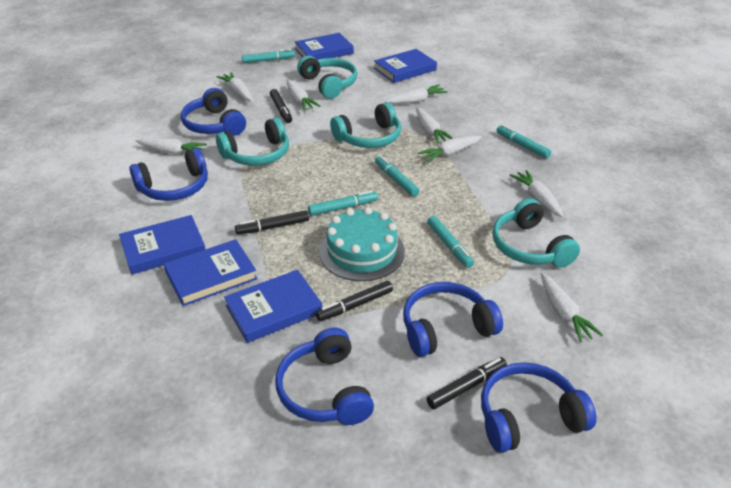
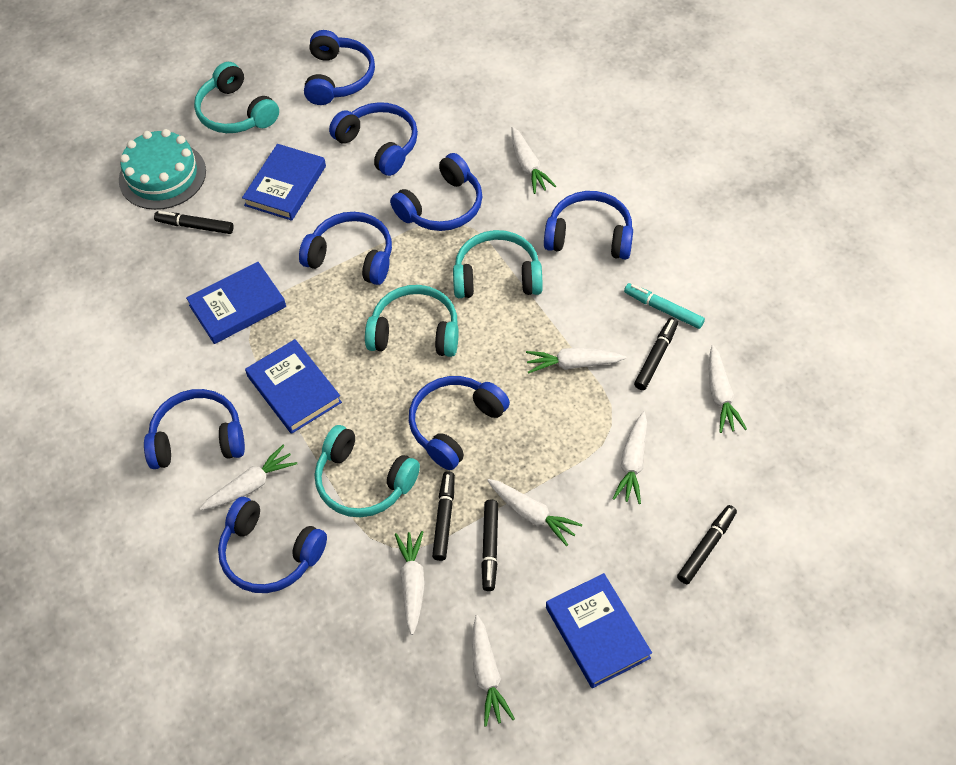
black marker: [235,210,309,235] [270,89,292,123] [316,281,393,321] [427,357,507,409] = 4 -> [154,211,234,234] [432,471,455,561] [481,500,498,591] [634,318,678,390] [677,505,737,584] = 5
blue book: [119,215,206,275] [164,239,257,306] [224,270,322,343] [295,33,354,60] [374,49,437,83] = 5 -> [186,262,286,344] [242,144,326,221] [245,339,342,434] [546,573,652,688] = 4
blue headphones: [130,148,208,201] [181,88,246,136] [275,327,374,425] [403,282,503,357] [481,362,597,453] = 5 -> [144,389,245,469] [218,497,327,593] [299,212,392,285] [304,30,375,105] [329,102,418,176] [390,153,483,231] [409,376,510,470] [544,191,633,260] = 8
turquoise marker: [242,49,295,63] [308,190,378,216] [375,156,420,197] [427,216,474,268] [497,125,551,158] = 5 -> [624,283,705,329] = 1

